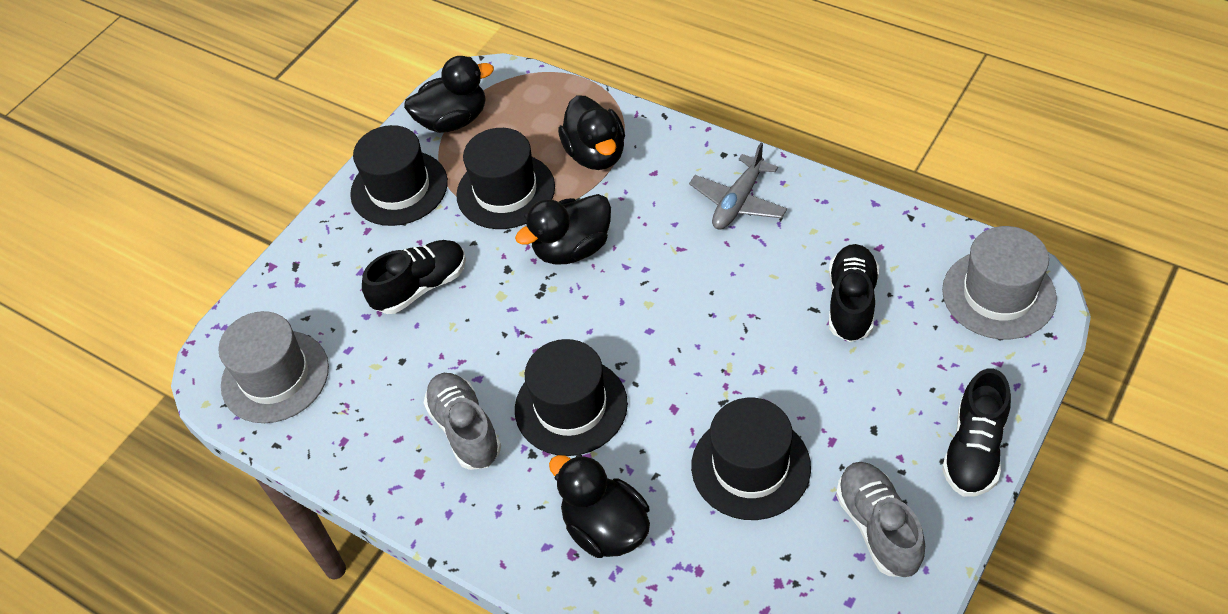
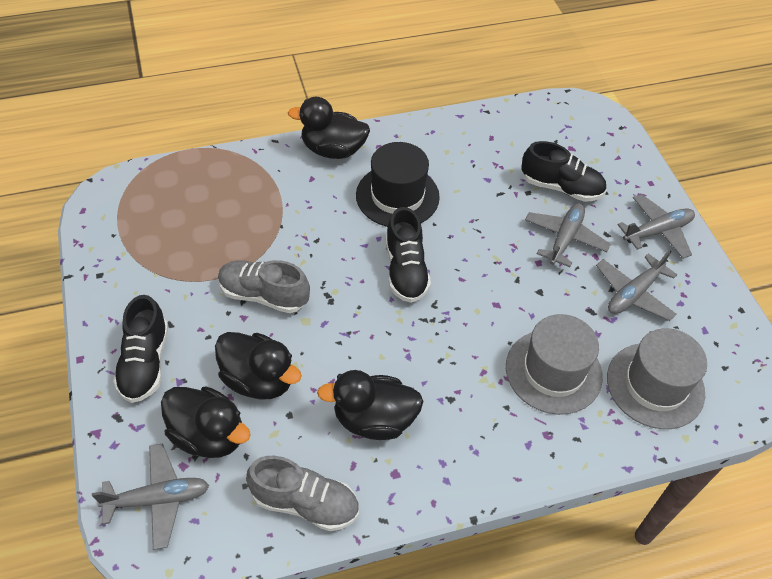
black hat: [350,125,448,226] [456,128,555,229] [515,339,628,456] [691,398,811,520] = 4 -> [356,142,440,227] = 1
grey plane: [689,143,787,229] = 1 -> [92,444,209,550] [525,203,611,267] [596,250,677,321] [618,194,695,259] = 4

